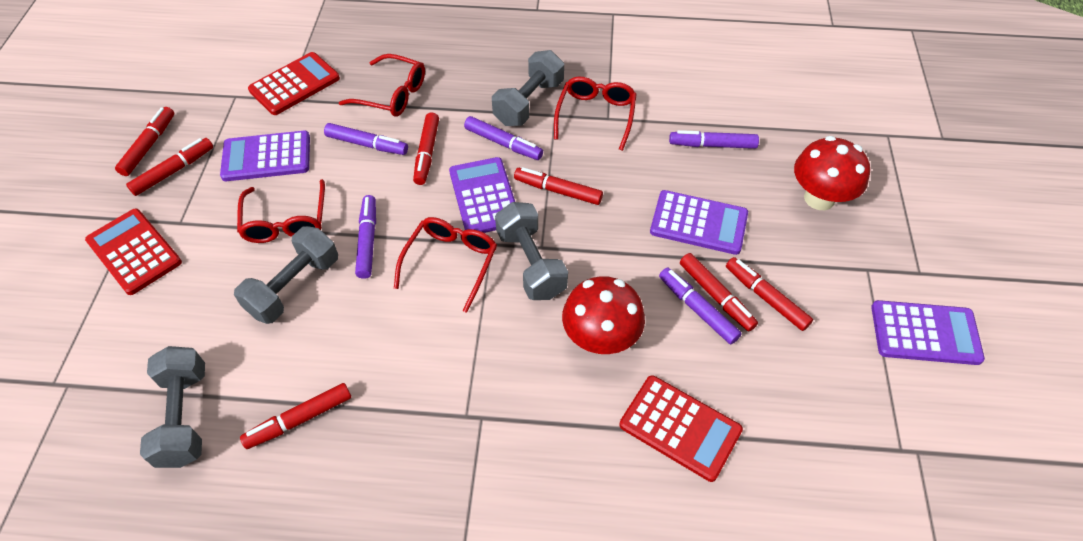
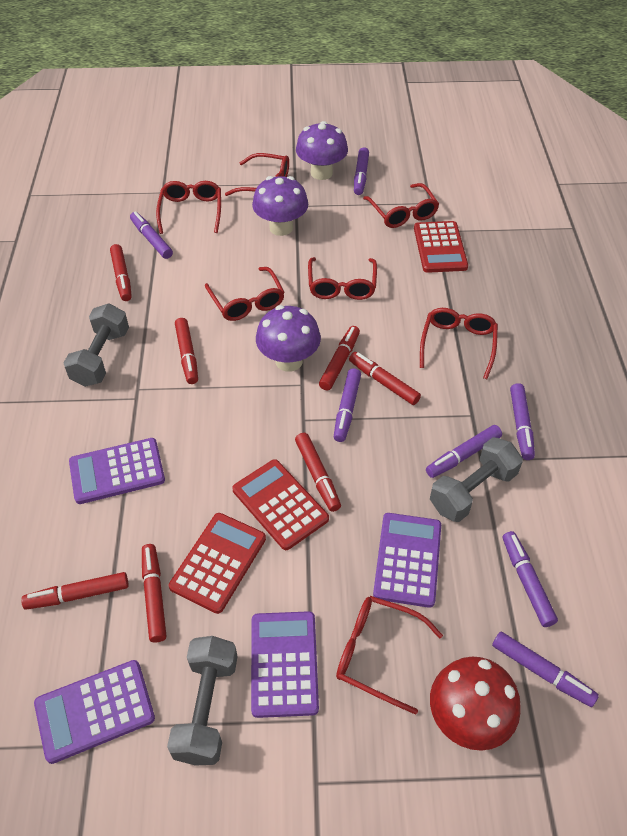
grey dumbbell: [140,346,205,468] [234,226,338,324] [492,50,564,126] [495,202,568,300] = 4 -> [64,303,129,387] [167,636,238,766] [430,437,523,522] = 3
purple marker: [324,123,408,155] [355,195,376,279] [464,116,543,160] [659,267,742,344] [669,130,759,149] = 5 -> [130,211,173,259] [334,368,361,442] [354,147,369,195] [426,425,502,478] [492,631,599,707] [503,531,558,627] [510,383,535,460] = 7
purple mushroom: none = 0 -> [252,176,308,236] [256,305,321,372] [296,121,348,180] = 3
red glasses: [237,179,325,243] [339,54,425,117] [394,217,497,313] [554,77,637,151] = 4 -> [156,181,221,234] [205,267,285,321] [225,153,289,196] [308,257,377,300] [336,596,443,715] [363,183,439,228] [420,308,498,379] = 7
red mushroom: [562,276,645,354] [794,136,870,210] = 2 -> [430,657,521,751] = 1

